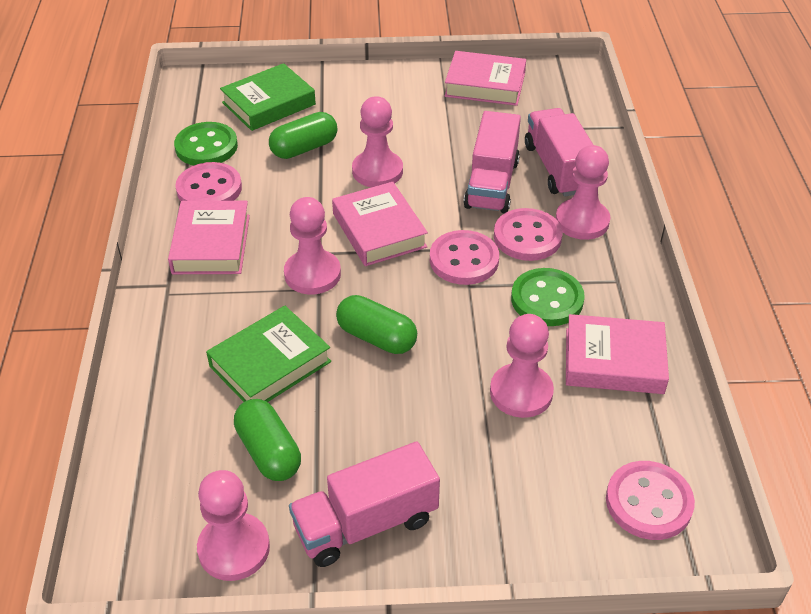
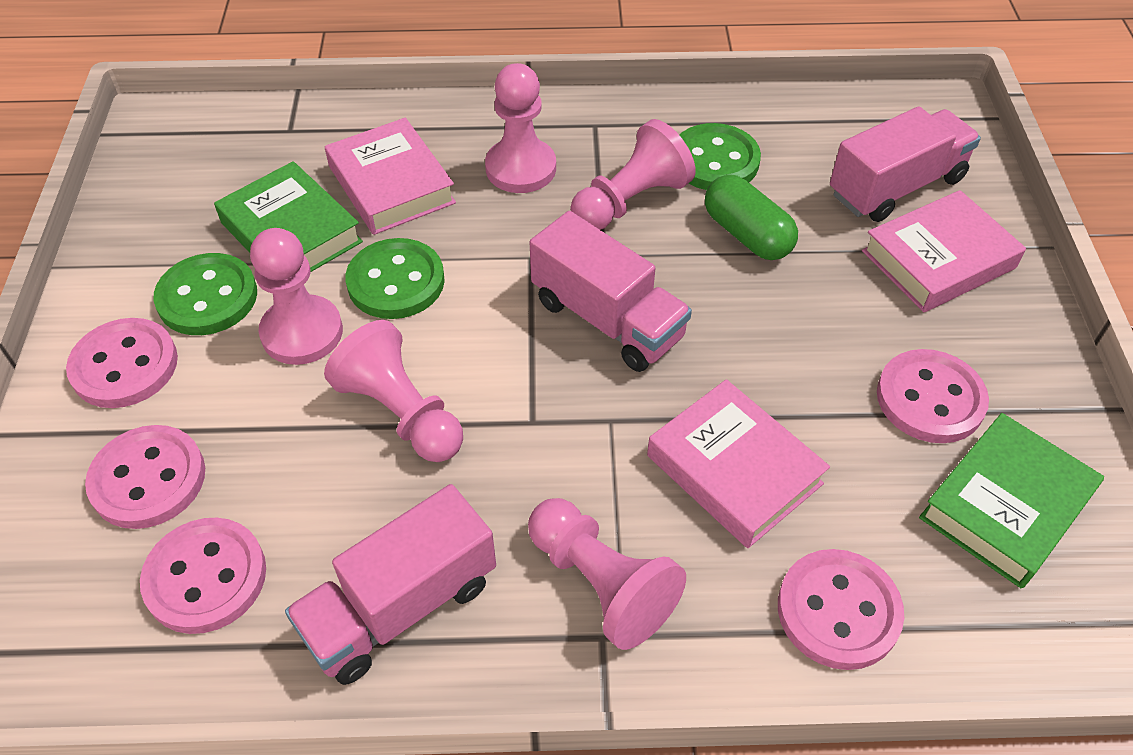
green button: [174,122,238,165] [511,268,585,326] = 2 -> [154,253,257,335] [346,238,445,319] [680,123,761,190] = 3
green capsule: [234,399,301,481] [269,112,337,159] [336,295,417,354] = 3 -> [705,175,798,260] = 1
pink book: [168,201,250,274] [332,182,428,266] [445,51,526,106] [566,314,669,394] = 4 -> [325,118,456,235] [647,379,830,548] [862,190,1026,312] = 3
pink button: [175,162,242,201] [430,230,499,285] [494,208,562,261] [606,461,695,540] = 4 -> [66,318,178,408] [85,425,205,529] [140,518,266,634] [778,549,904,670] [877,349,989,443] = 5

